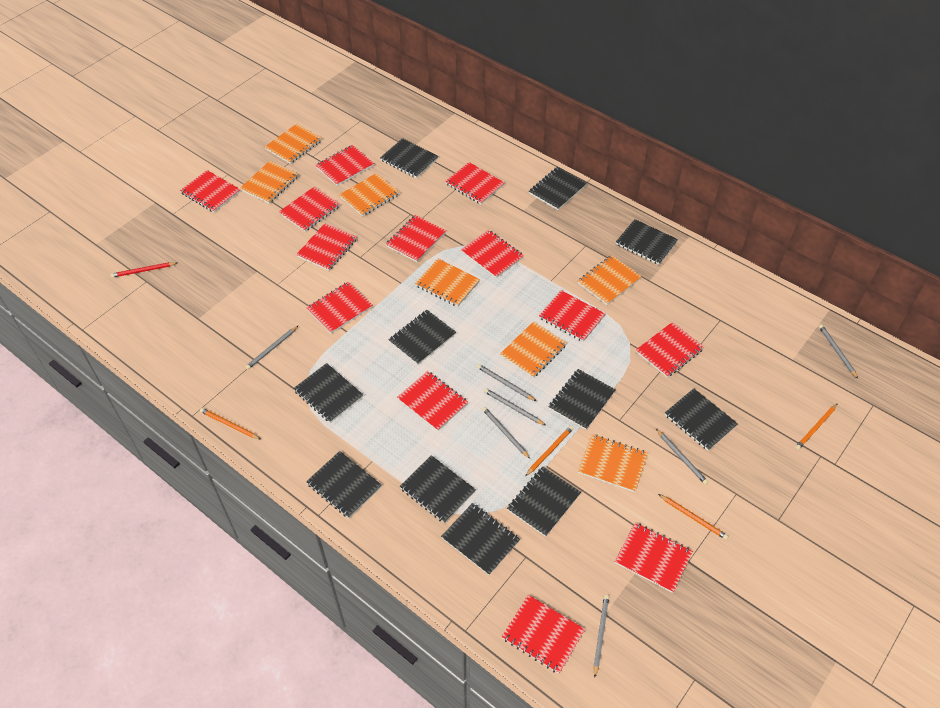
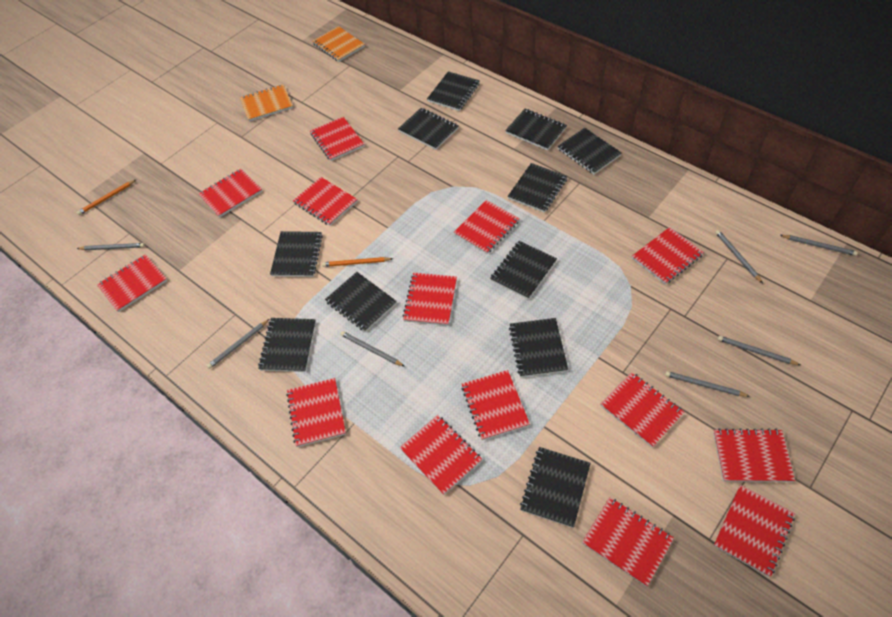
orange notebook: [240,161,298,204] [265,124,322,164] [339,173,399,217] [415,259,480,307] [500,321,567,378] [578,255,642,305] [578,434,648,492] = 7 -> [240,84,293,121] [312,26,365,62] = 2
orange pencil: [200,408,260,439] [525,426,574,476] [658,494,728,540] [795,403,838,450] = 4 -> [77,180,136,215] [322,257,393,267] = 2
red notebook: [180,170,240,212] [279,187,340,232] [296,223,357,271] [307,282,373,334] [316,145,374,186] [386,215,446,262] [397,371,468,431] [445,162,505,204] [461,230,524,278] [502,595,585,674] [539,290,605,342] [615,522,693,593] [636,322,704,377] = 13 -> [97,254,167,312] [198,169,262,218] [286,378,346,447] [293,177,358,226] [310,117,364,161] [400,415,482,495] [403,273,457,326] [454,200,520,254] [461,370,530,440] [582,497,674,587] [600,372,684,447] [632,227,704,284] [713,429,795,482] [714,485,795,577] = 14
red pencil: [111,262,177,278] = 1 -> none = 0

